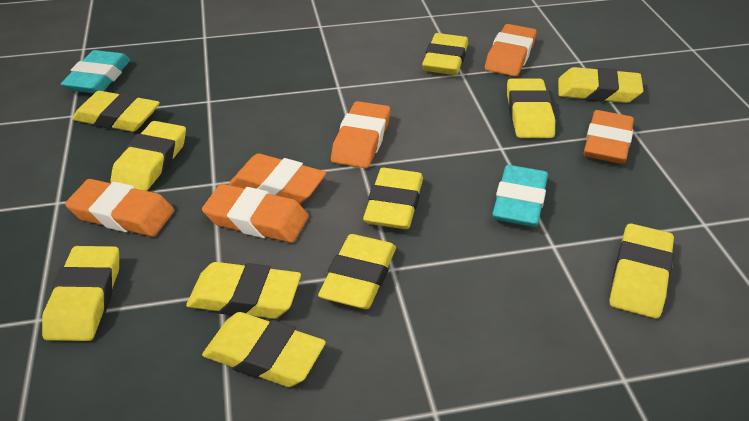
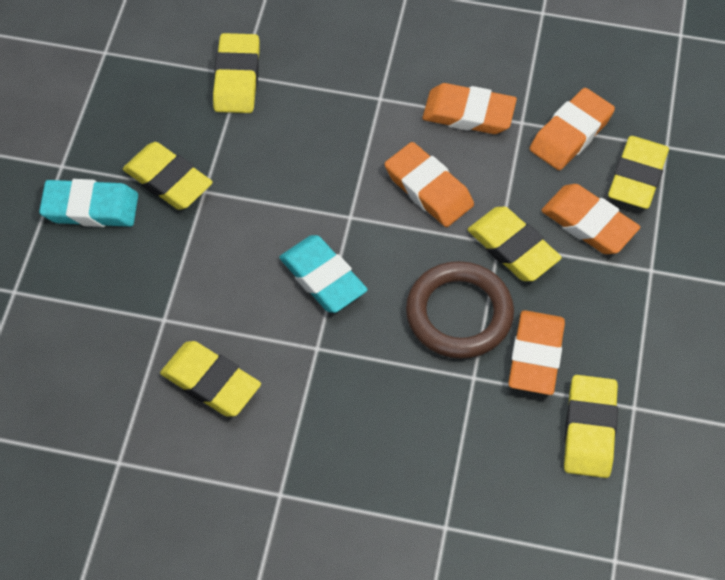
brown ring: none = 0 -> [406,261,514,359] = 1
orange eraser: [65,179,174,237] [202,184,309,243] [229,153,326,204] [331,101,390,168] [485,24,537,76] [584,110,634,164] = 6 -> [385,142,474,227] [422,83,517,134] [508,310,565,395] [530,88,615,170] [541,184,640,254] = 5
yellow eraser: [42,246,119,341] [72,91,160,132] [110,121,186,191] [186,262,301,319] [202,312,326,387] [318,234,396,309] [363,168,423,229] [422,33,468,75] [507,79,555,138] [558,67,643,103] [610,223,674,319] = 11 -> [123,142,213,210] [160,341,261,417] [213,33,259,113] [468,207,562,281] [564,375,618,478] [608,136,669,209] = 6

